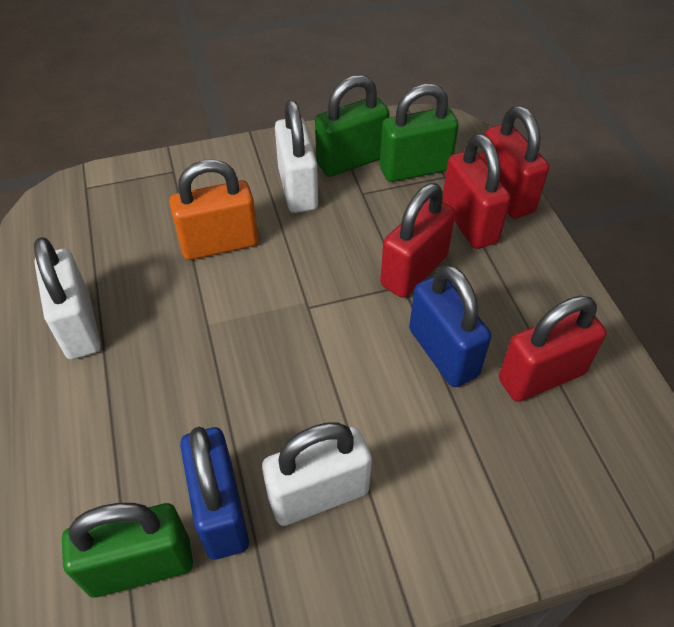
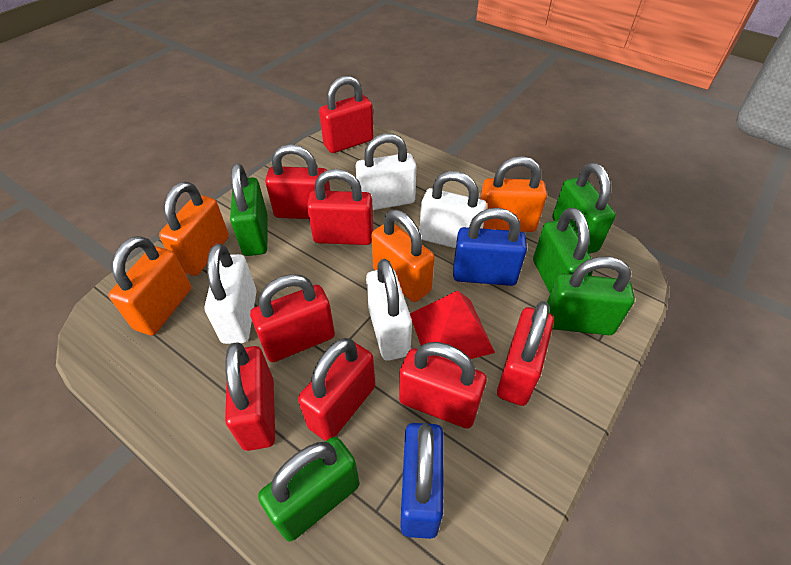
green padlock: [62,503,193,597] [315,75,390,177] [380,84,459,182] = 3 -> [230,164,268,256] [258,437,359,542] [533,207,594,293] [547,256,635,335] [552,163,616,254] = 5
orange padlock: [169,159,259,260] = 1 -> [108,236,191,335] [159,182,229,276] [371,210,435,302] [480,156,547,232] = 4
red padlock: [380,183,455,298] [442,133,511,249] [480,106,549,219] [499,296,607,402] = 4 -> [225,342,275,451] [250,274,335,362] [265,144,330,219] [298,338,375,441] [307,169,374,245] [319,76,374,153] [399,342,487,429] [497,301,554,406] = 8
red pyramid: none = 0 -> [410,290,495,361] = 1
white padlock: [34,237,101,360] [262,422,372,526] [275,100,318,213] = 3 -> [205,244,257,344] [355,133,416,210] [366,259,412,361] [420,171,487,248] = 4

